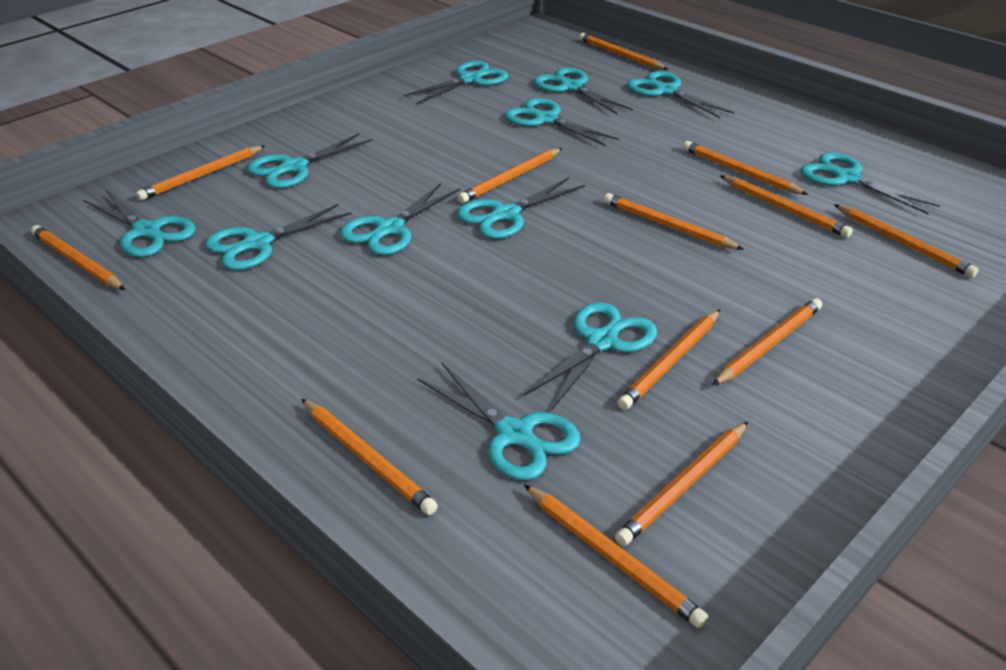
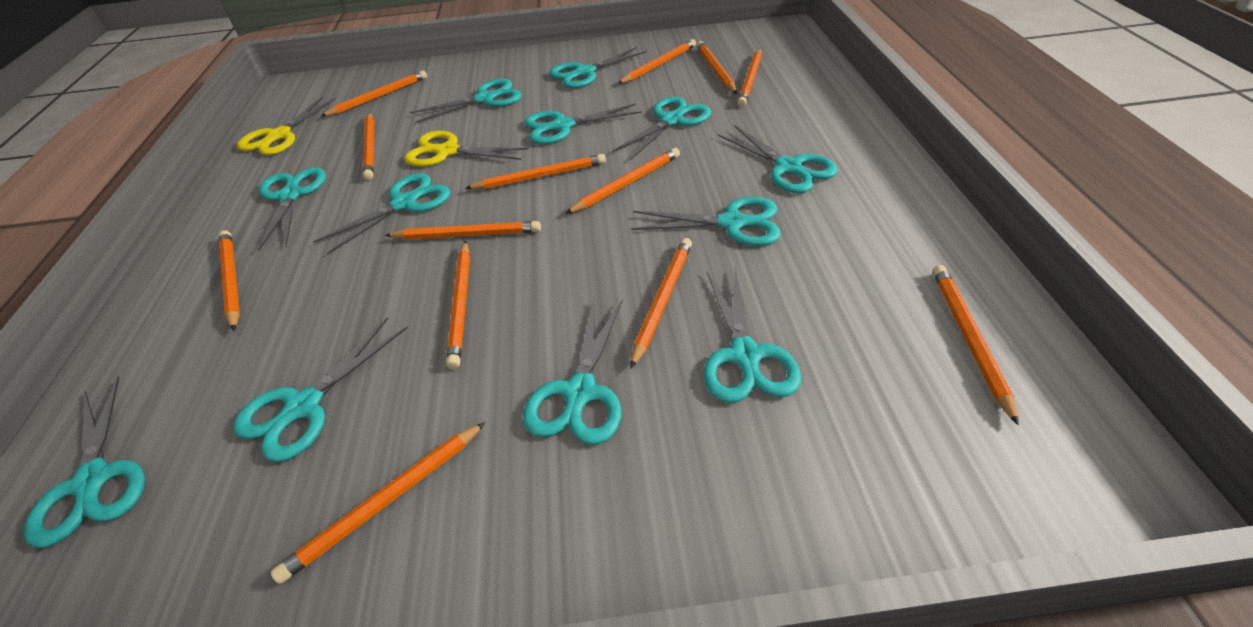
yellow scissors: none = 0 -> [237,97,337,155] [405,131,529,167] = 2

